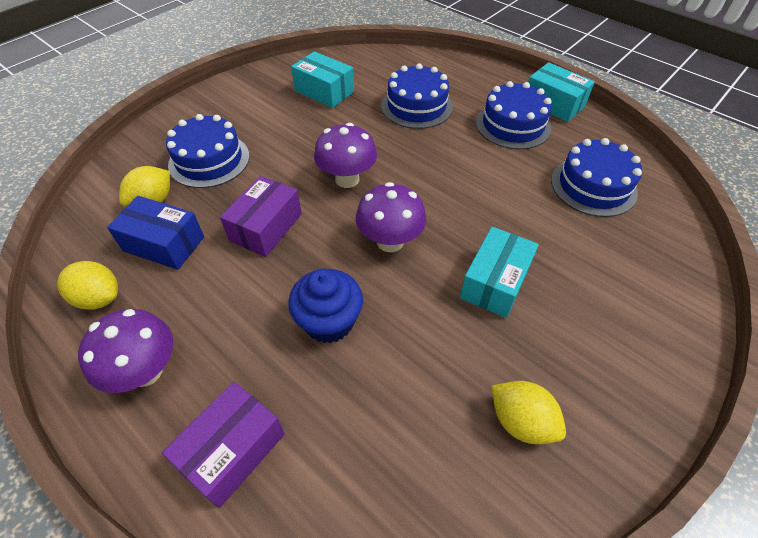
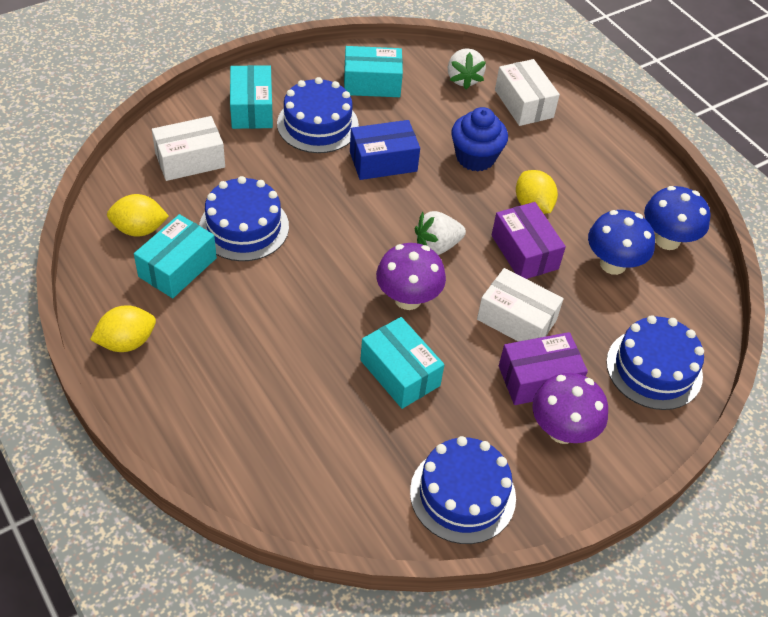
blue mushroom: none = 0 -> [588,210,655,275] [644,186,710,250] = 2
purple mushroom: [78,309,173,393] [314,123,377,188] [356,182,427,252] = 3 -> [376,243,446,310] [532,373,608,444] = 2
turquoise box: [291,51,354,108] [460,227,539,318] [528,62,595,122] = 3 -> [134,214,217,298] [230,65,273,129] [344,46,403,97] [360,317,444,409] = 4
white box: none = 0 -> [152,116,225,181] [477,268,564,342] [495,59,560,126] = 3
white strawberry: none = 0 -> [415,211,466,255] [448,48,486,89] = 2

